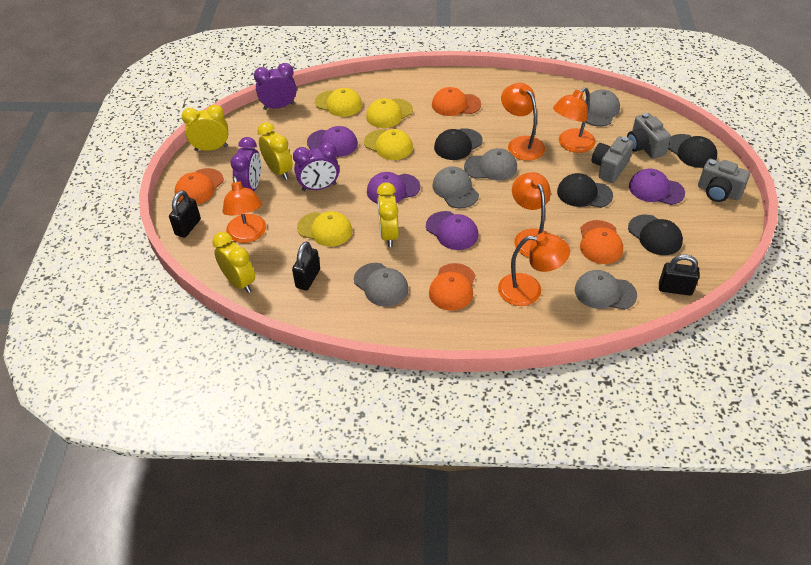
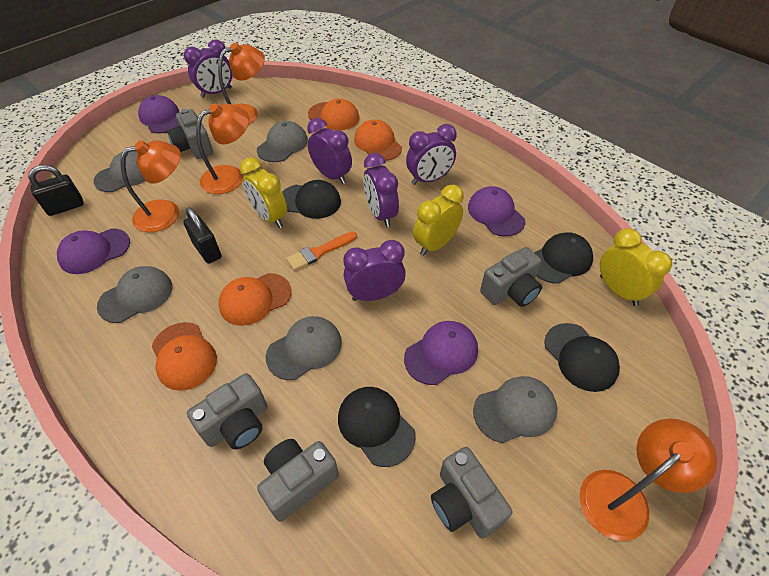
black padlock: [169,190,201,238] [292,241,320,290] [659,254,700,296] = 3 -> [28,165,84,216] [183,207,221,264] = 2
grey camera: [591,136,634,183] [627,113,671,159] [698,159,750,202] = 3 -> [167,109,213,159] [187,373,267,450] [257,439,339,522] [431,447,512,539] [480,247,542,307] = 5
orange brush: none = 0 -> [286,232,357,271] = 1
orange lamp: [223,176,266,243] [498,233,570,306] [501,83,545,161] [512,172,551,258] [553,87,596,153] = 5 -> [121,140,181,232] [196,103,249,194] [218,43,265,125] [579,419,717,541] = 4
purple clock: [231,137,261,191] [254,63,297,110] [293,142,339,191] = 3 -> [184,39,233,98] [307,118,352,184] [343,240,406,301] [363,153,399,227] [406,124,456,185] = 5
yellow cap: [297,211,352,247] [315,88,362,117] [364,129,413,160] [366,99,413,128] = 4 -> none = 0
yellow clock: [182,105,228,151] [212,232,255,293] [257,122,293,180] [377,183,399,247] = 4 -> [240,157,287,228] [413,185,464,256] [600,228,672,306] = 3

